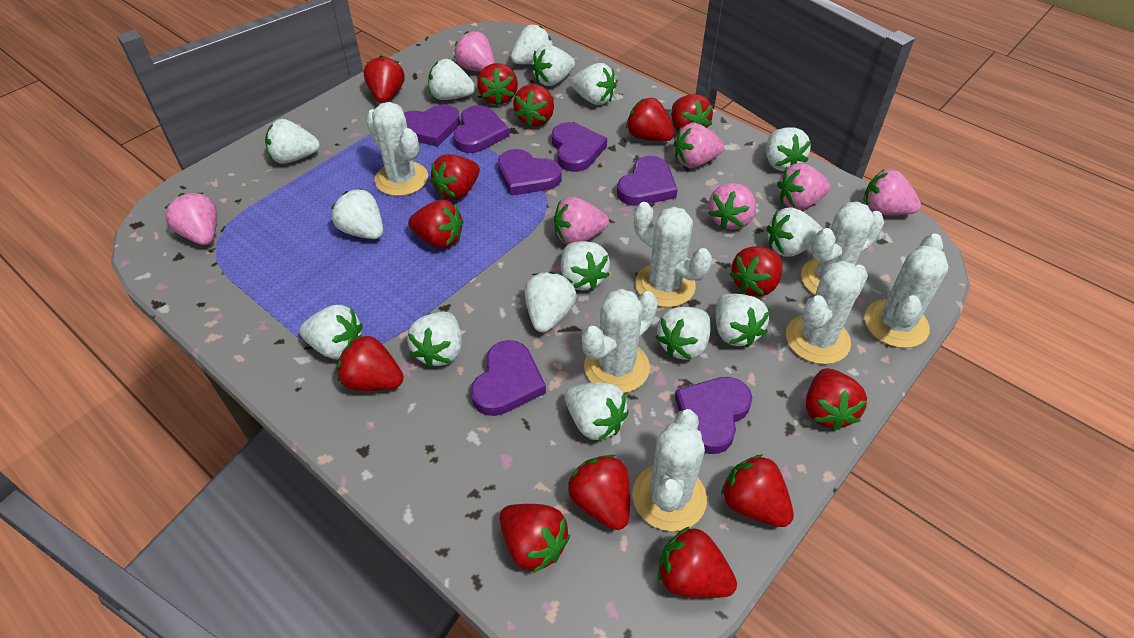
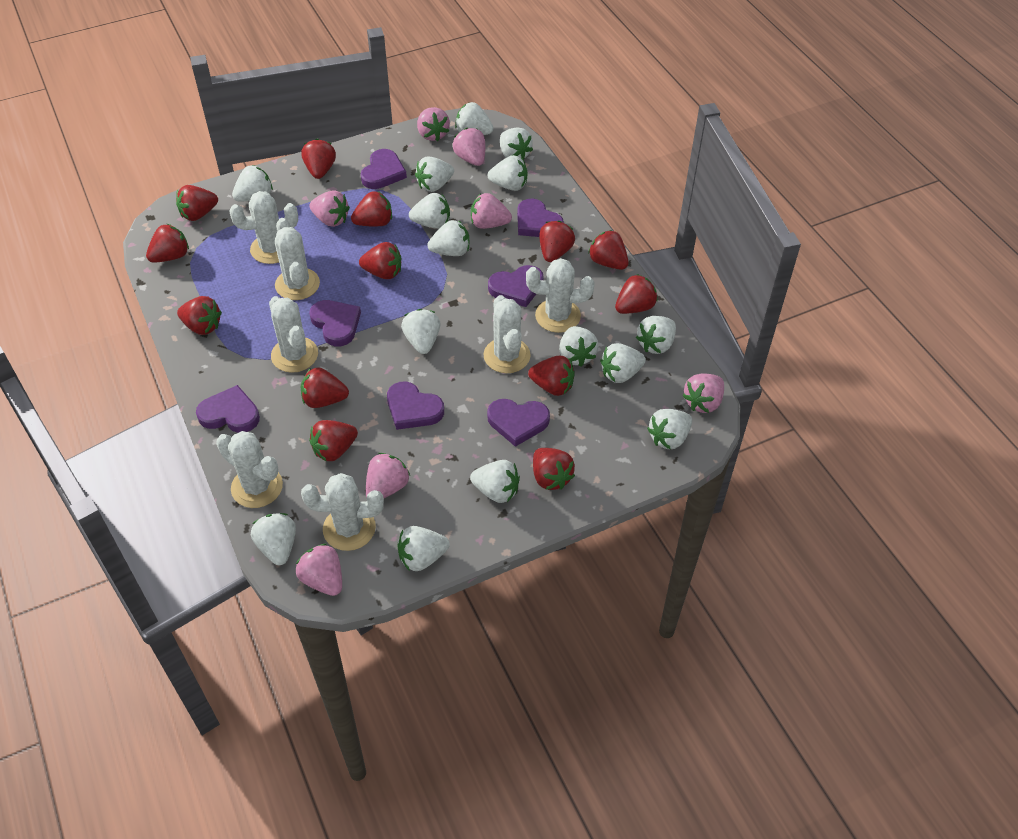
red strawberry: [337,334,404,391] [364,55,405,103] [408,200,464,249] [430,154,480,200] [477,63,518,105] [499,504,570,573] [513,84,554,127] [568,455,630,530] [626,98,675,141] [658,526,737,598] [671,94,713,132] [721,454,794,527] [730,246,783,297] [806,368,867,431] = 14 -> [146,224,189,263] [176,185,218,221] [177,296,222,335] [301,139,336,179] [301,367,349,408] [309,420,358,461] [351,191,392,226] [359,242,401,279] [528,356,575,396] [533,448,575,490] [539,221,575,262] [588,230,629,270] [615,274,658,314] = 13

